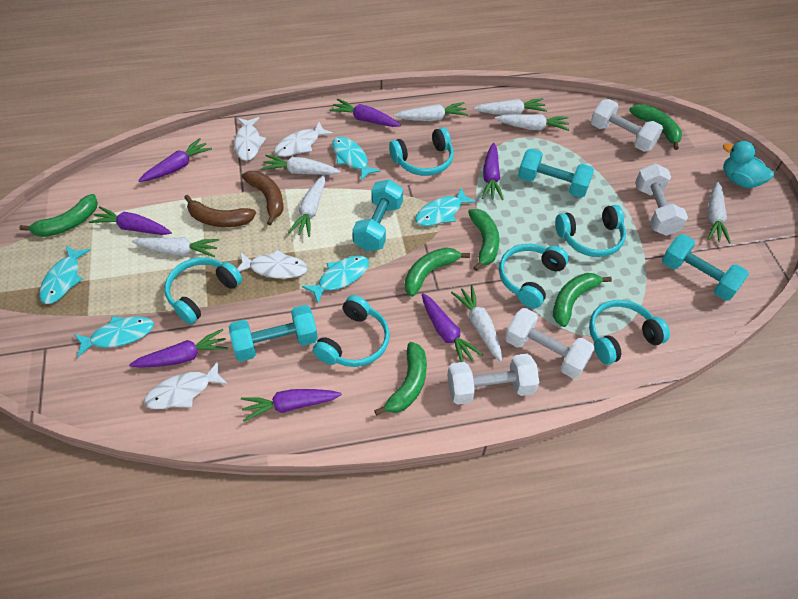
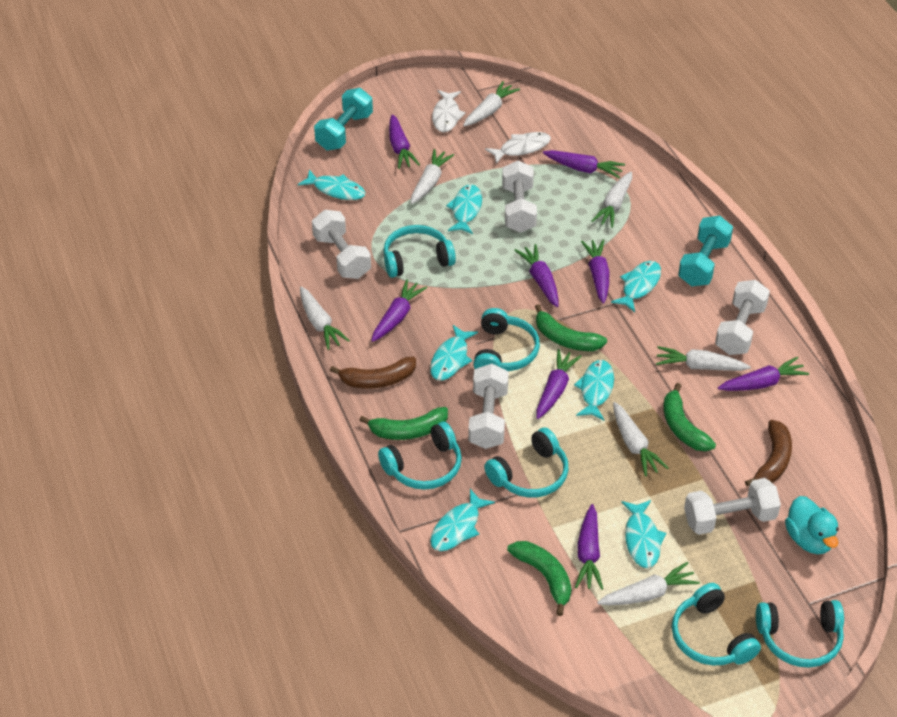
green banana: [19,194,98,237] [374,342,427,415] [405,247,470,297] [468,209,500,271] [553,273,612,327] [629,104,682,150] = 6 -> [359,407,448,440] [507,541,572,616] [535,304,607,351] [664,383,716,451] = 4
purple carrot: [89,206,172,235] [129,329,228,368] [138,138,212,182] [241,389,342,421] [329,98,401,127] [422,293,483,362] [482,143,504,200] = 7 -> [371,279,427,342] [389,114,420,169] [514,244,559,307] [536,349,582,419] [543,150,625,178] [575,504,603,590] [581,240,610,304] [718,357,809,391] = 8
turquoise dumbbell: [229,305,318,361] [353,180,403,251] [518,148,594,198] [662,234,749,301] = 4 -> [314,88,373,151] [678,216,733,286] = 2
turquoise fish: [40,246,90,304] [74,316,154,357] [302,255,369,303] [332,137,380,181] [415,188,476,226] = 5 -> [298,169,366,200] [430,325,478,381] [430,489,495,551] [446,184,482,234] [574,360,614,420] [611,261,661,312] [621,500,666,568] = 7
white carrot: [132,237,219,257] [261,155,341,175] [288,175,325,237] [394,102,468,121] [451,285,502,362] [473,98,547,115] [495,114,570,131] [708,182,731,244] = 8 -> [300,287,350,350] [411,149,454,204] [463,81,520,126] [591,172,632,228] [597,562,700,605] [613,402,668,477] [656,346,751,371] = 7
white dumbbell: [447,354,539,405] [505,308,595,379] [591,99,663,152] [635,164,688,236] = 4 -> [312,210,371,279] [468,364,509,449] [502,161,537,233] [684,478,781,535] [715,280,770,355] = 5
white fish: [144,361,228,409] [234,117,266,161] [237,250,308,279] [274,122,333,157] = 4 -> [432,90,466,132] [485,132,551,164] = 2

